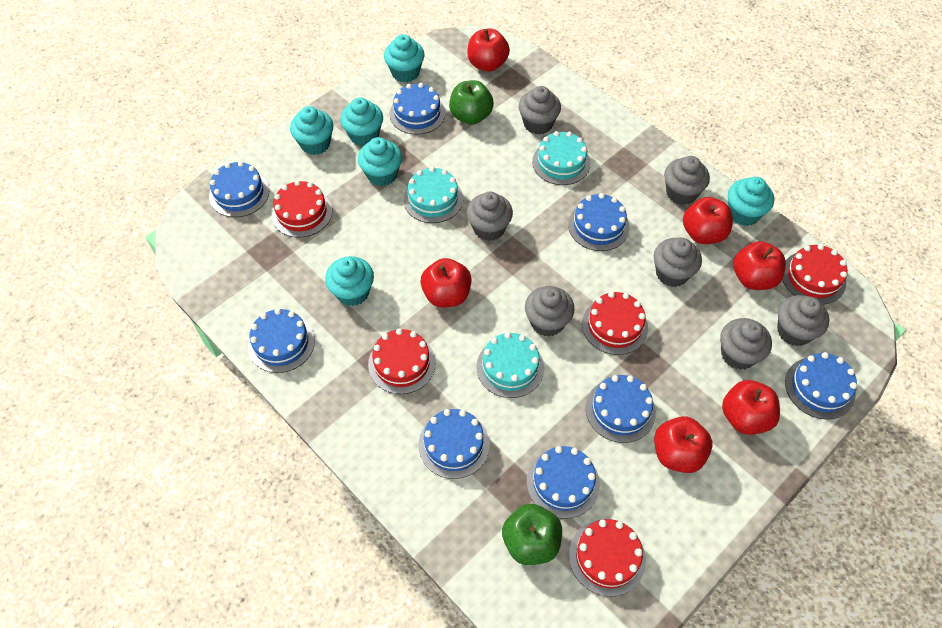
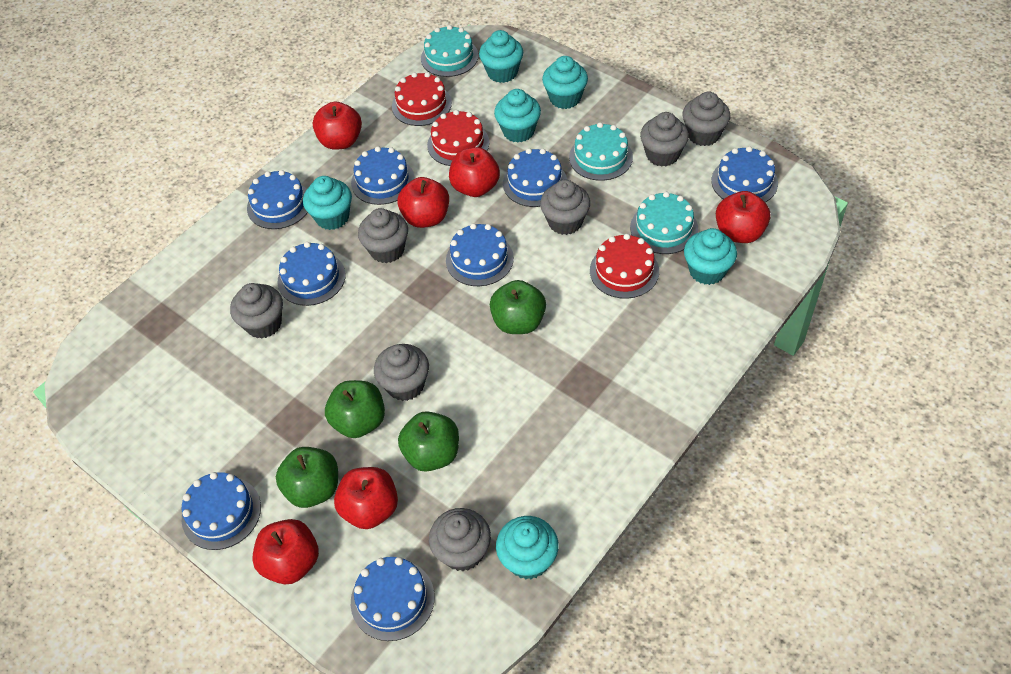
green apple: [449,80,494,125] [502,504,562,565] = 2 -> [276,447,338,508] [325,380,385,438] [398,411,459,472] [490,280,546,334] = 4
red cake: [271,180,332,238] [368,328,436,394] [569,519,646,597] [582,292,648,355] [782,244,848,305] = 5 -> [392,72,452,126] [427,110,489,166] [590,234,659,299] = 3

